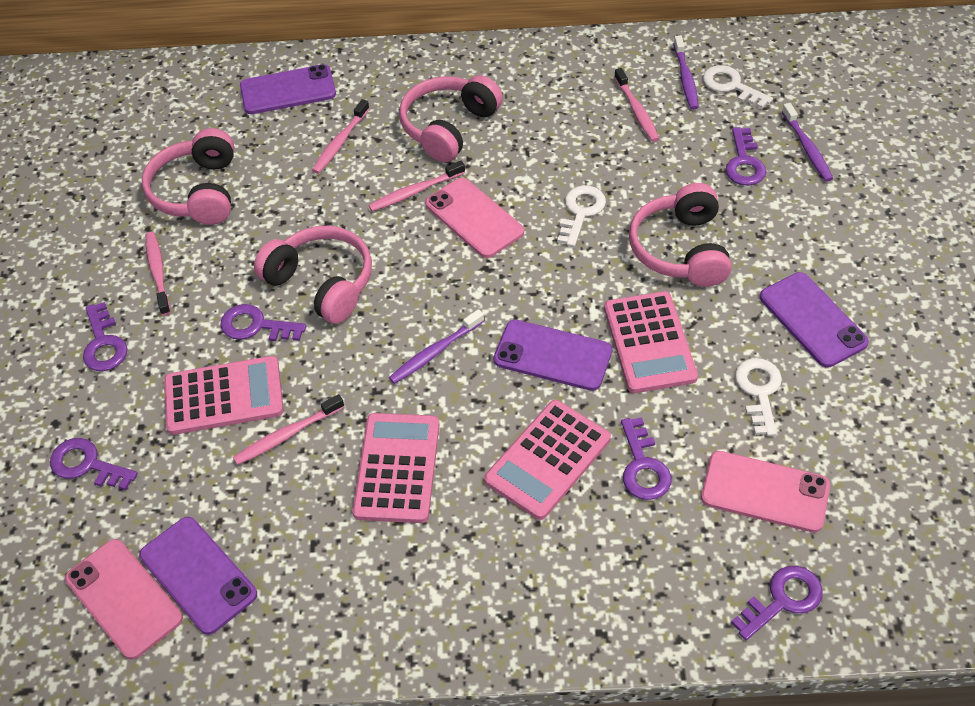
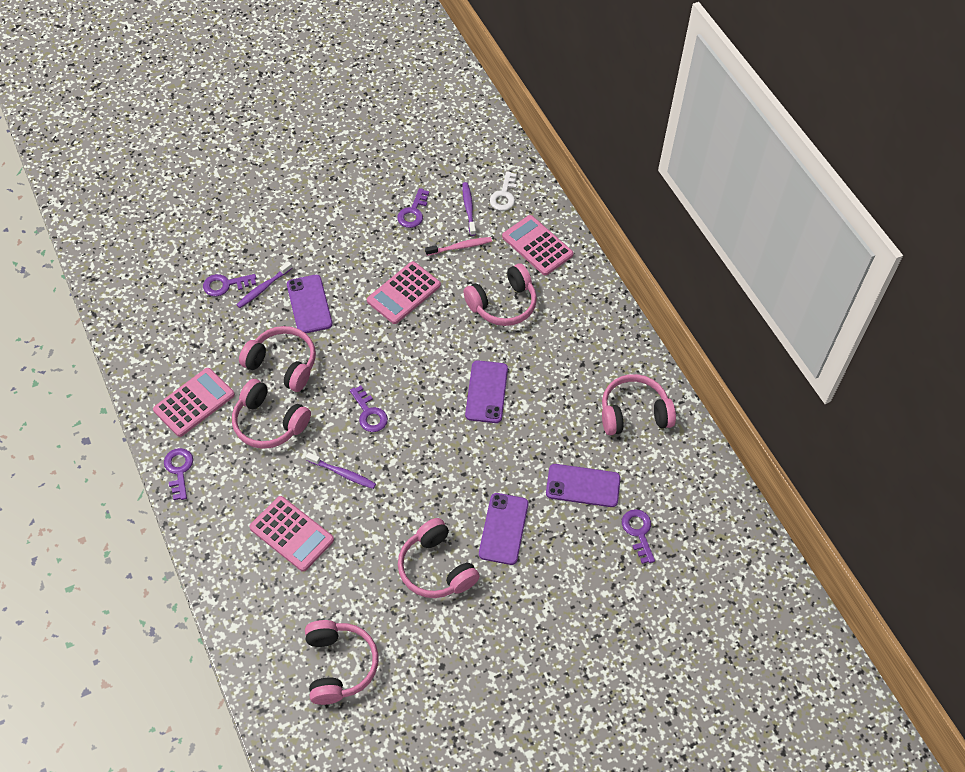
pink headphones: [142,128,234,225] [254,226,372,324] [399,75,503,163] [629,183,732,287] = 4 -> [232,379,311,449] [239,326,316,392] [305,620,379,705] [398,518,480,598] [463,264,537,326] [602,374,676,435] = 6
pink phone: [65,539,183,660] [425,178,524,258] [701,451,830,533] = 3 -> none = 0
pink toothbrush: [146,232,171,315] [233,394,344,465] [312,99,370,174] [368,161,465,212] [614,68,659,142] = 5 -> [425,237,492,256] = 1
purple key: [50,438,138,490] [83,302,128,371] [220,304,306,341] [621,417,672,500] [726,127,767,186] [731,566,823,640] = 6 -> [164,448,193,500] [203,274,256,296] [350,386,388,432] [397,188,429,228] [622,509,655,564] = 5
white key: [557,185,606,247] [703,65,773,109] [735,358,782,436] = 3 -> [490,171,517,211] = 1

